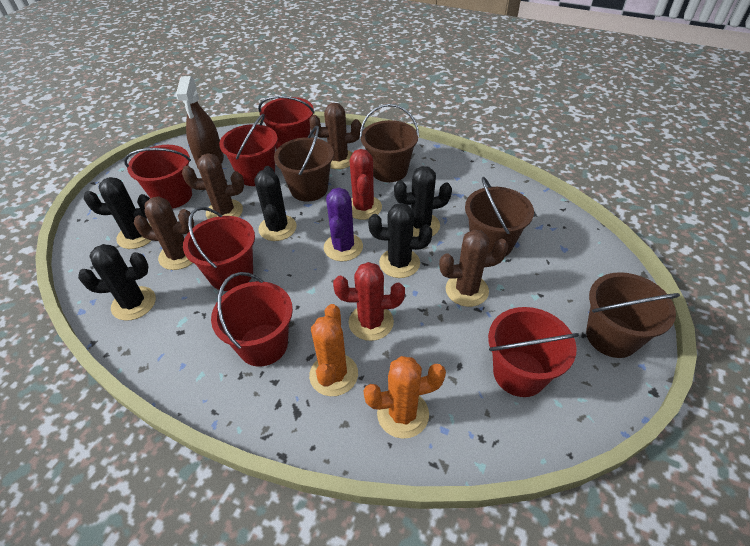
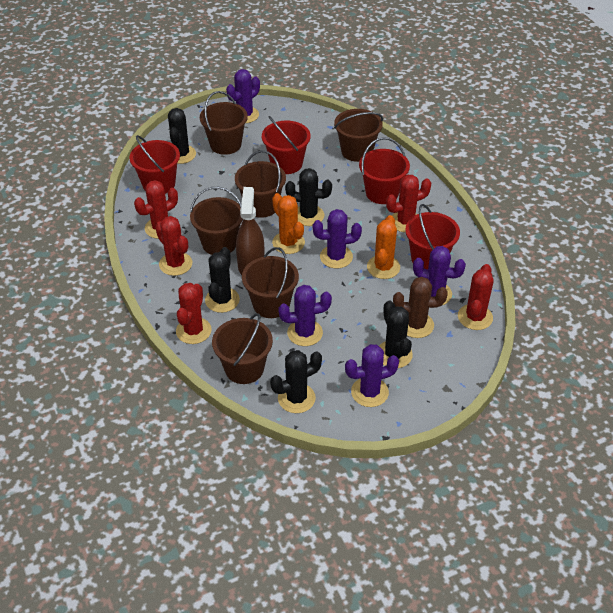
brown bucket: [274,125,334,202] [360,104,419,182] [465,177,534,256] [586,272,680,358] = 4 -> [190,187,243,255] [200,91,248,155] [212,313,273,384] [235,150,286,218] [242,247,299,318] [334,109,383,162] = 6
brown cactus: [134,196,194,270] [182,153,244,219] [309,103,361,169] [439,229,509,307] = 4 -> [393,277,448,338] = 1
purple cactus: [324,187,363,261] = 1 -> [226,69,260,123] [278,285,332,346] [313,209,362,268] [345,344,399,407] [413,246,466,305] = 5
red bucket: [124,145,192,209] [183,207,255,291] [211,272,293,367] [219,114,278,186] [258,96,315,149] [488,307,579,397] = 6 -> [129,135,180,194] [262,116,311,174] [359,137,410,204] [405,204,460,269] = 4
red cactus: [333,262,405,341] [350,149,382,220] = 2 -> [134,180,178,239] [155,216,192,276] [176,283,212,344] [386,175,431,233] [458,264,494,330] = 5

